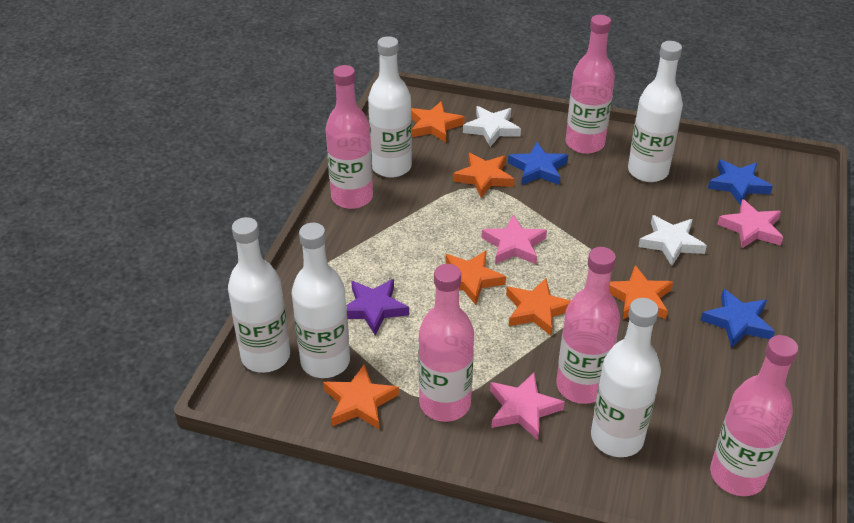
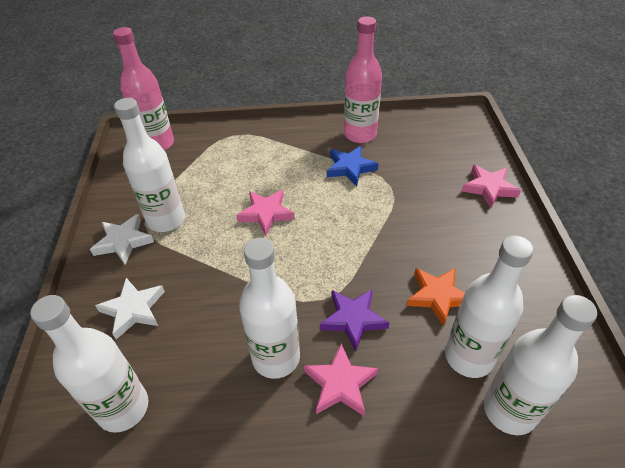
blue star: [508,142,568,185] [700,289,775,348] [708,160,773,206] = 3 -> [327,146,379,186] = 1
orange star: [323,364,399,429] [411,101,465,142] [446,251,506,305] [453,153,514,198] [506,278,571,336] [609,265,673,319] = 6 -> [407,268,465,326] = 1
pink bottle: [326,65,373,209] [418,264,474,422] [556,247,620,404] [566,15,615,154] [710,335,798,496] = 5 -> [113,27,174,151] [344,17,382,143] = 2

